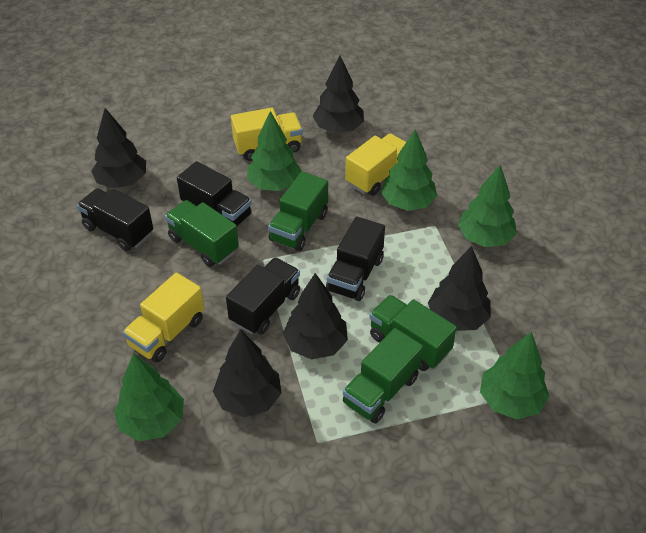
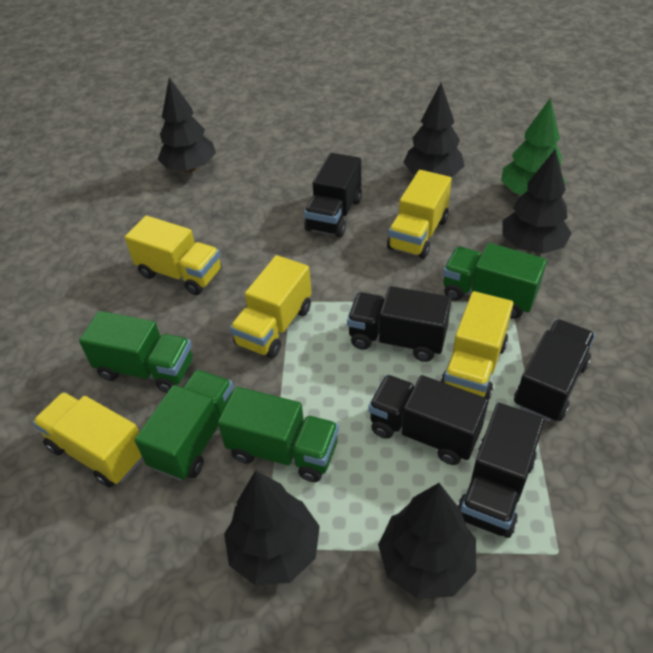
black truck: [77,188,153,251] [177,161,252,226] [226,257,300,334] [326,217,385,301] = 4 -> [304,153,362,237] [347,286,452,362] [368,375,489,465] [457,403,545,538] [514,319,595,422] = 5
green tree: [114,353,184,441] [247,111,302,191] [381,129,437,211] [458,165,517,247] [480,331,549,419] = 5 -> [501,98,566,195] = 1
yellow truck: [123,272,204,363] [231,108,303,161] [345,134,406,196] = 3 -> [32,392,143,487] [125,216,221,295] [230,255,312,358] [387,170,452,259] [440,291,513,400] = 5

